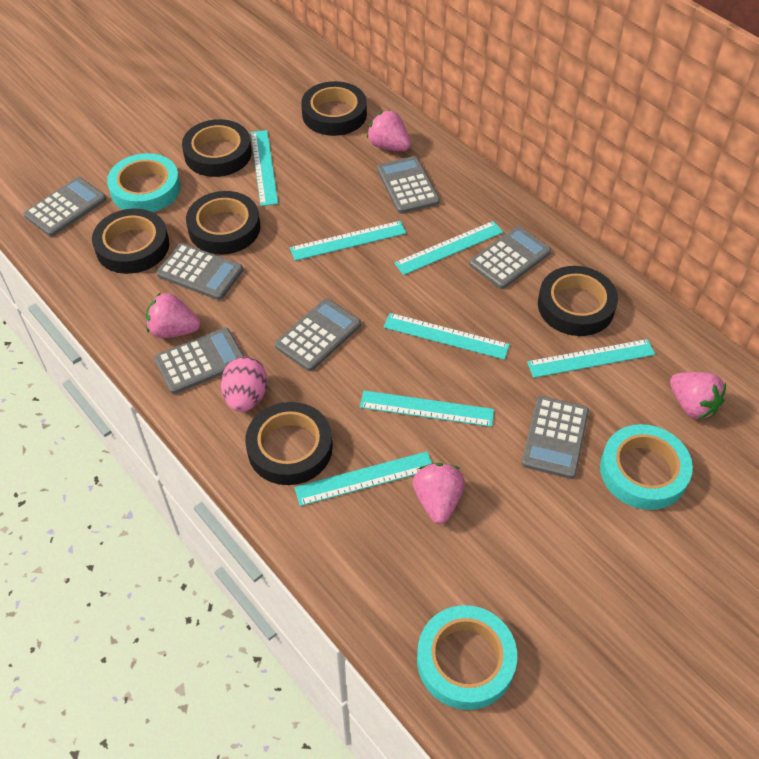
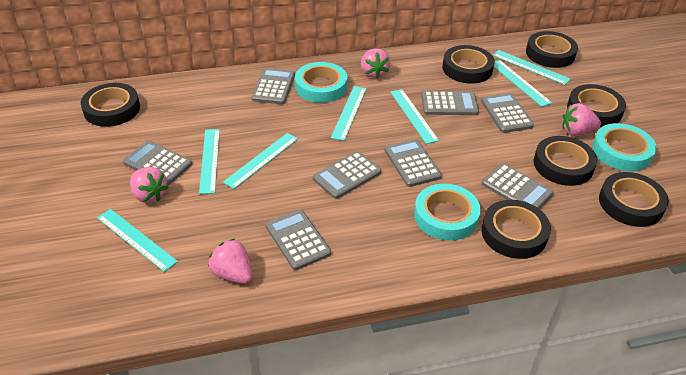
black tape: [92,209,169,274] [182,119,252,177] [186,191,260,255] [245,402,333,485] [301,81,367,136] [538,266,618,336] = 6 -> [81,83,140,127] [442,45,495,84] [481,200,551,259] [526,31,578,68] [533,136,597,186] [567,84,626,127] [599,172,669,227] = 7
grey calculator: [23,177,107,237] [154,328,245,394] [156,243,243,300] [275,299,361,371] [377,156,440,214] [469,226,551,289] [521,396,589,479] = 7 -> [123,141,192,185] [252,68,295,104] [266,210,331,270] [313,151,381,199] [384,139,442,187] [421,91,479,115] [481,93,534,133] [481,163,554,209] = 8
pink egg: [221,357,268,412] = 1 -> none = 0

